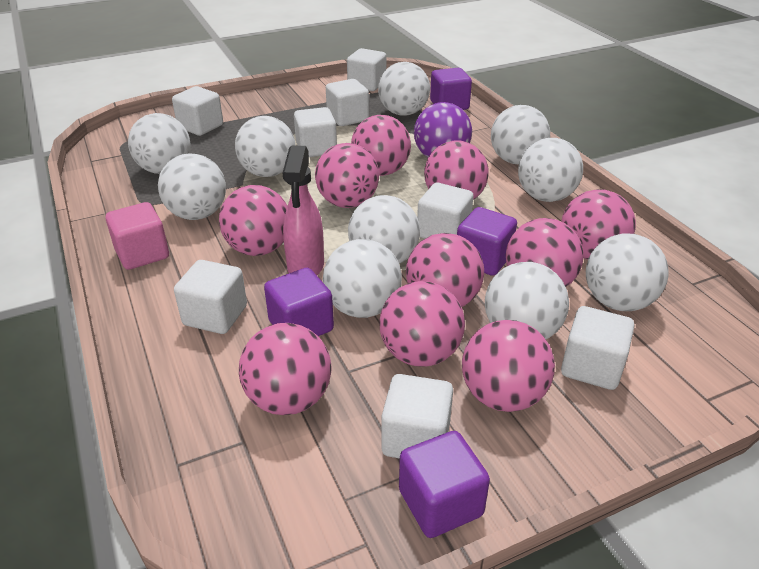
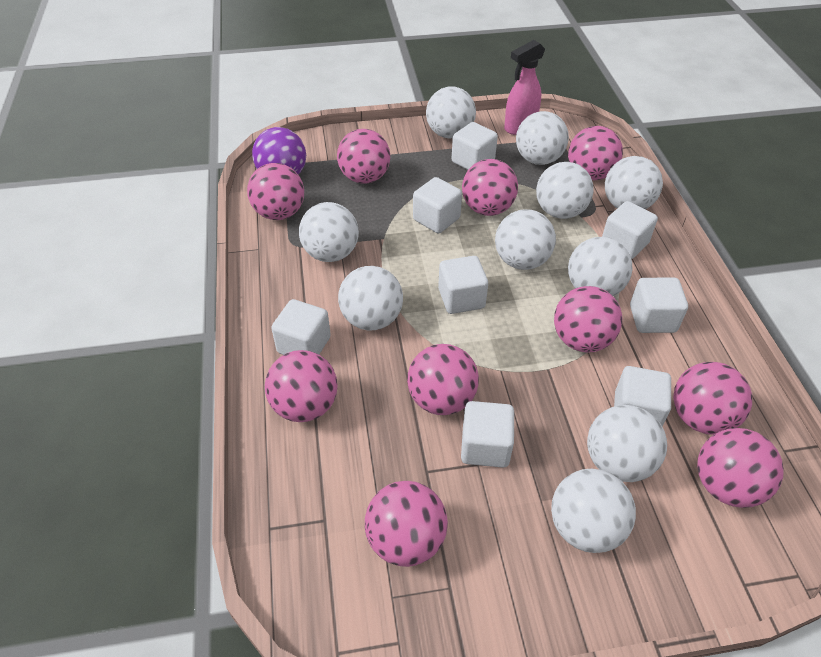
pink cube: [105,202,169,270] = 1 -> none = 0
purple cube: [264,268,334,336] [399,431,490,538] [430,68,472,110] [457,207,517,276] = 4 -> none = 0

